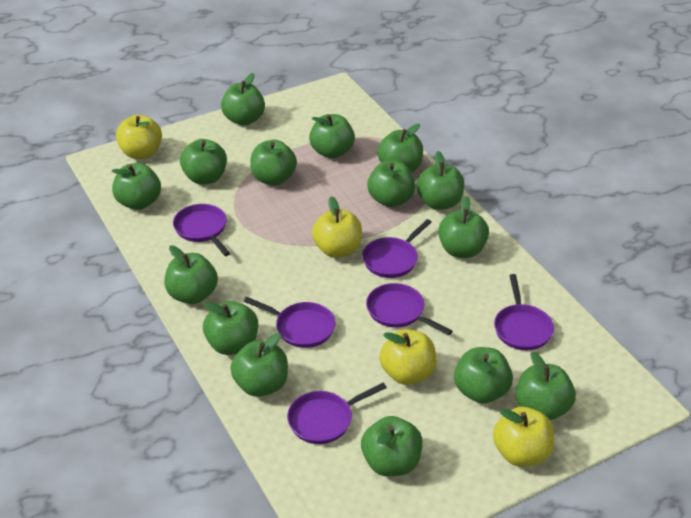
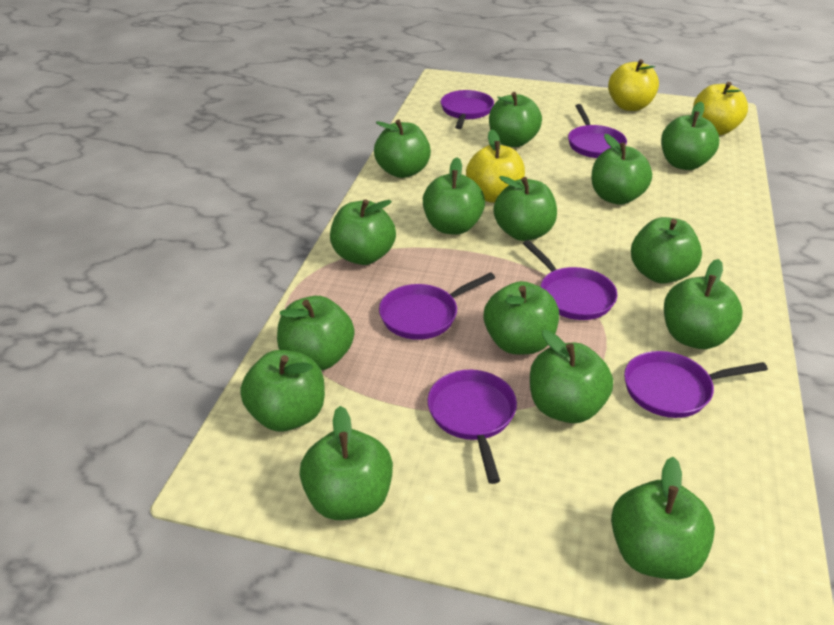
yellow apple: [116,115,162,159] [312,196,362,258] [379,329,436,385] [493,407,554,467] = 4 -> [466,129,525,203] [608,59,659,111] [693,82,748,135] = 3

